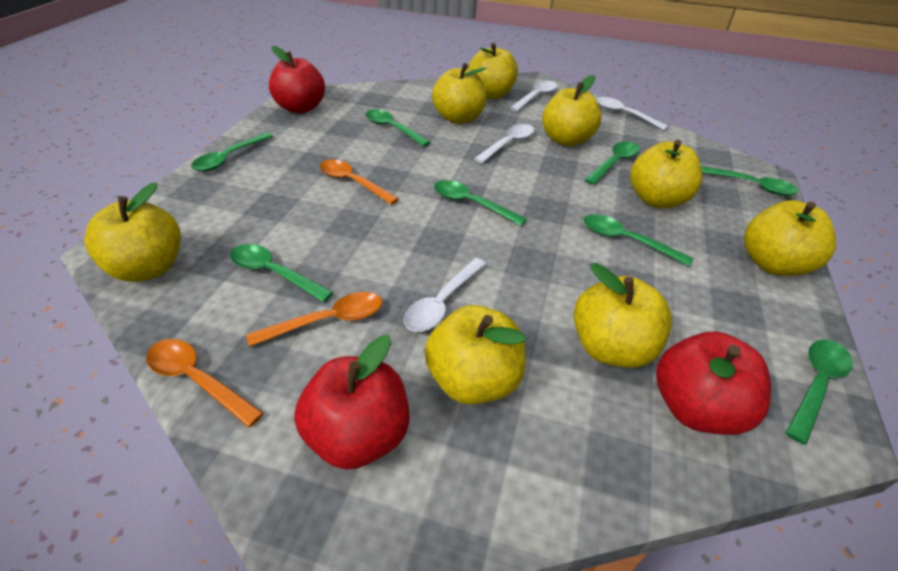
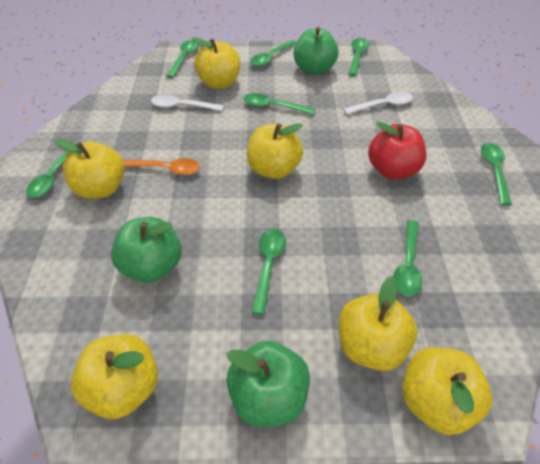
green apple: none = 0 -> [111,217,182,283] [226,341,310,427] [293,27,338,75] = 3
orange spoon: [146,339,264,428] [246,292,382,347] [320,159,399,205] = 3 -> [123,158,200,175] = 1
red apple: [269,46,325,113] [294,335,410,470] [656,332,771,435] = 3 -> [368,122,426,180] = 1
white spoon: [404,258,486,332] [474,124,534,164] [509,81,557,112] [596,97,669,131] = 4 -> [151,94,224,111] [343,91,413,115] = 2
yellow apple: [85,182,181,282] [425,305,526,405] [432,63,487,124] [468,42,518,99] [542,75,602,146] [574,263,672,368] [630,140,702,208] [744,200,836,276] = 8 -> [55,139,125,199] [71,334,158,419] [192,37,240,89] [247,123,303,179] [339,276,417,371] [402,347,492,435] = 6

